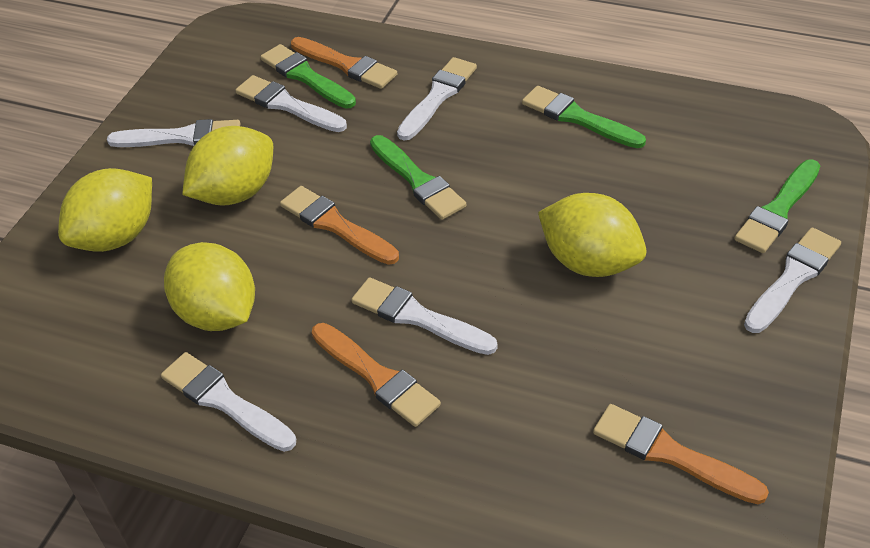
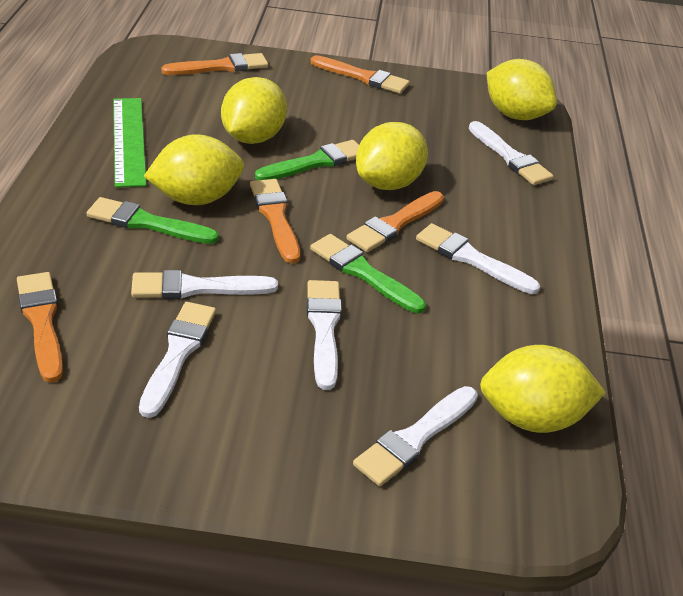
green brush: [260,44,356,109] [370,135,466,220] [522,86,646,148] [734,159,820,253] = 4 -> [86,197,219,244] [255,140,359,180] [310,234,426,313] = 3
green ruler: none = 0 -> [113,98,147,188] = 1
orange brush: [280,186,399,265] [291,37,397,89] [312,323,441,427] [593,404,769,504] = 4 -> [17,272,63,383] [161,53,268,75] [250,179,300,263] [310,55,410,94] [346,191,444,252] = 5
yellow lemon: [58,168,152,252] [164,242,255,331] [182,126,273,206] [538,193,646,277] = 4 -> [144,134,244,205] [221,77,287,144] [356,122,428,190] [480,345,606,433] [487,59,557,120] = 5

